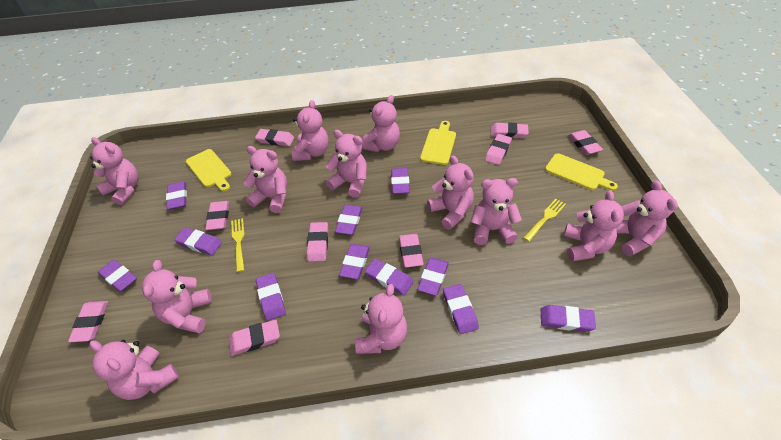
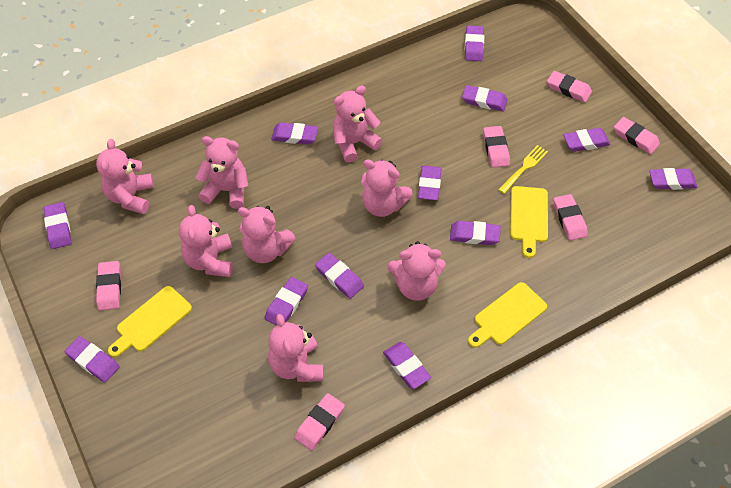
pink eraser: [68,301,108,342] [205,201,230,230] [229,320,280,356] [255,129,294,146] [307,222,328,262] [399,234,424,268] [485,134,512,165] [491,123,529,138] [568,130,603,155] = 9 -> [96,261,121,311] [294,393,345,451] [483,126,510,168] [547,71,592,102] [553,194,588,241] [614,117,660,154] = 6
pink teddy bear: [90,137,138,205] [90,340,179,400] [142,260,212,333] [243,146,287,213] [292,100,329,161] [326,130,367,198] [355,284,407,354] [362,95,400,152] [427,155,474,230] [471,178,522,245] [564,190,624,262] [616,181,678,257] = 12 -> [96,139,154,214] [179,205,233,277] [195,136,249,209] [238,206,296,263] [268,314,324,382] [333,85,383,163] [361,159,412,217] [388,241,446,301] = 8
purple eraser: [98,260,137,292] [166,182,187,210] [174,227,222,255] [256,273,286,321] [335,204,363,235] [339,244,370,279] [365,259,413,295] [391,168,410,194] [417,257,449,296] [443,284,479,334] [541,305,596,332] = 11 -> [44,202,71,249] [65,336,120,383] [265,277,308,326] [271,122,318,145] [315,253,364,299] [383,342,431,389] [418,165,441,200] [450,221,501,245] [462,85,508,112] [465,25,484,61] [563,128,610,152] [649,168,697,190] = 12
yellow fork: [231,218,245,272] [523,199,566,242] = 2 -> [498,145,548,194] = 1

